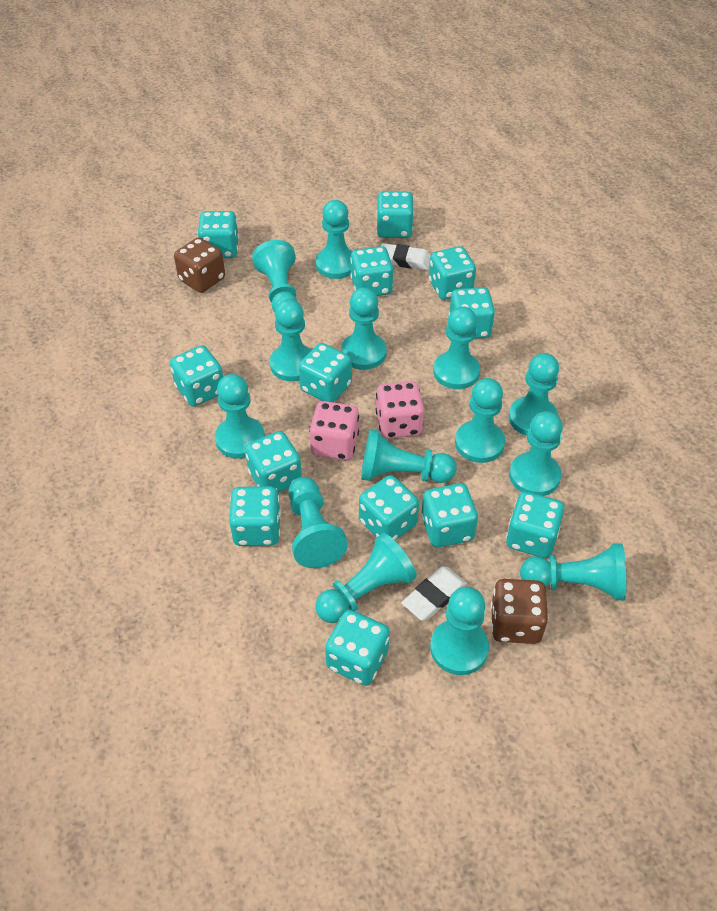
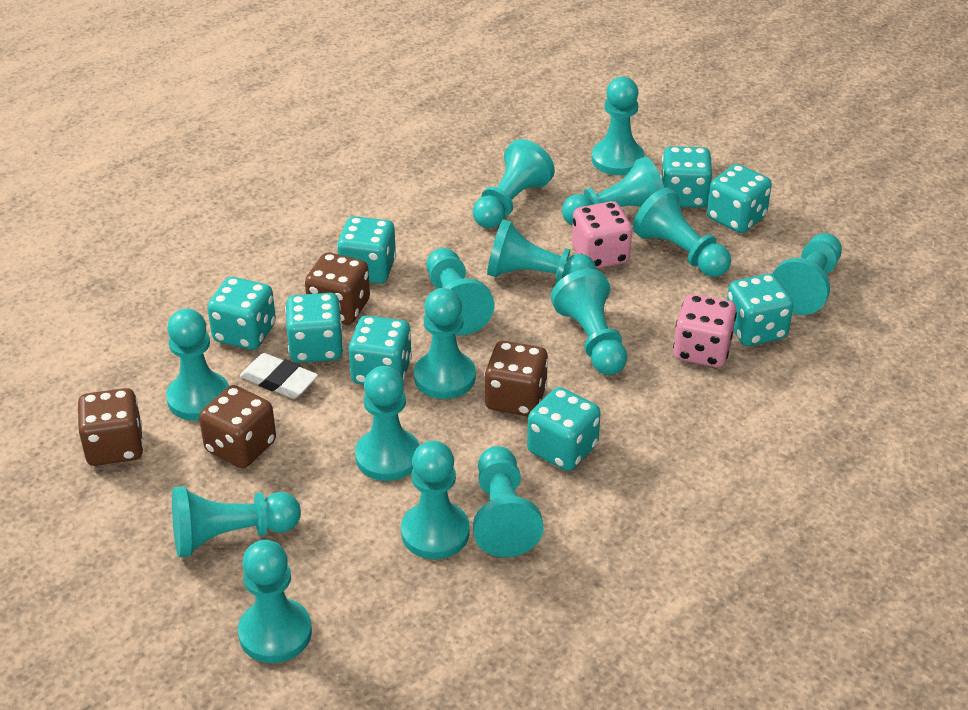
brown dice: [174,237,225,293] [491,579,548,644] = 2 -> [78,388,144,466] [199,385,276,468] [305,252,370,324] [484,341,548,416] = 4
turquoise dice: [170,345,223,407] [198,211,239,258] [229,486,281,546] [245,431,302,492] [299,343,352,402] [325,610,390,685] [350,246,393,296] [359,475,419,540] [376,191,414,238] [421,483,478,548] [429,246,476,300] [449,287,495,339] [506,491,565,558] = 13 -> [207,277,276,350] [285,293,344,363] [337,216,396,284] [349,316,412,385] [527,387,601,471] [660,146,712,208] [707,164,772,233] [727,274,794,346] = 8
turquoise pawn: [215,374,265,459] [252,240,297,313] [270,299,312,382] [288,477,348,568] [315,533,417,623] [316,200,352,279] [341,288,387,370] [361,429,457,483] [430,587,489,675] [433,307,480,389] [455,378,505,463] [509,353,559,436] [509,411,563,496] [520,543,626,600] = 14 -> [166,309,229,421] [172,486,301,557] [238,540,312,663] [355,366,420,481] [401,440,470,559] [414,288,476,399] [427,248,495,335] [473,139,555,228] [473,446,544,557] [487,219,597,283] [551,269,627,375] [562,157,664,226] [592,77,644,175] [633,188,731,277] [772,233,842,315] = 15
white eraser: [381,243,431,270] [401,566,467,621] = 2 -> [240,353,318,399] = 1

